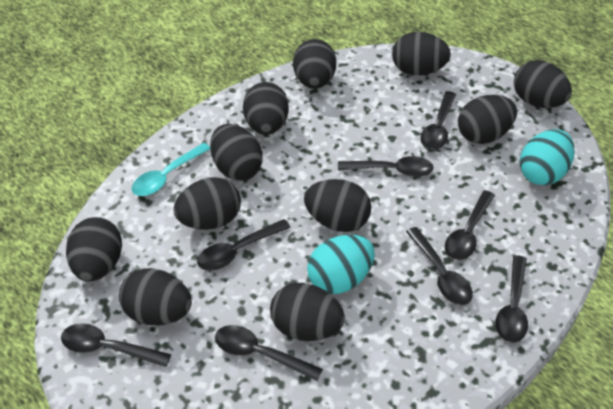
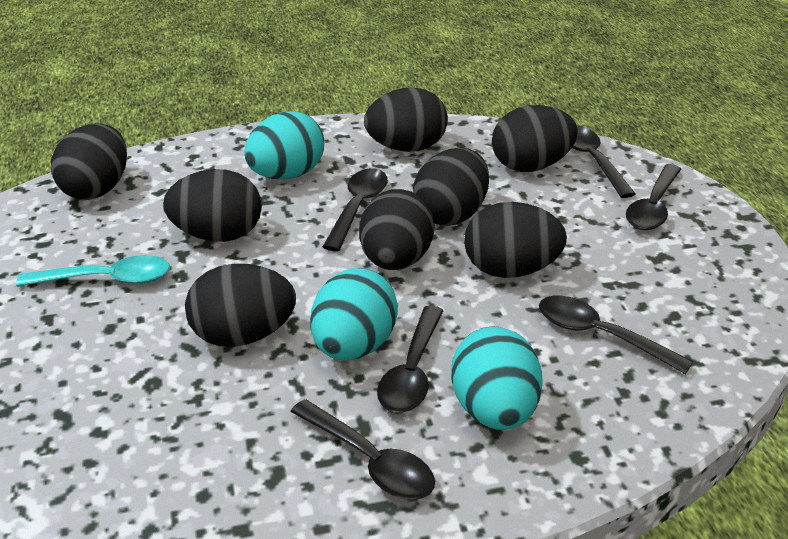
black egg: [66,217,122,282] [119,268,192,325] [173,177,241,230] [210,124,263,180] [243,82,289,135] [270,283,345,341] [293,39,336,89] [304,179,371,232] [392,32,451,76] [458,95,517,144] [514,60,572,108] = 11 -> [51,123,127,200] [163,169,262,242] [185,264,296,347] [359,189,435,270] [364,88,448,152] [413,148,489,226] [464,202,567,278] [492,105,578,172] = 8
black spoon: [61,323,171,367] [197,219,291,271] [215,325,323,381] [338,156,434,177] [406,227,473,305] [421,91,456,150] [445,190,495,260] [496,255,528,343] = 8 -> [290,399,435,500] [323,168,388,251] [377,306,444,413] [539,296,693,374] [572,126,636,198] [626,164,681,230] = 6
turquoise egg: [307,235,375,294] [520,129,575,185] = 2 -> [244,111,324,180] [310,268,398,360] [451,326,543,430] = 3

